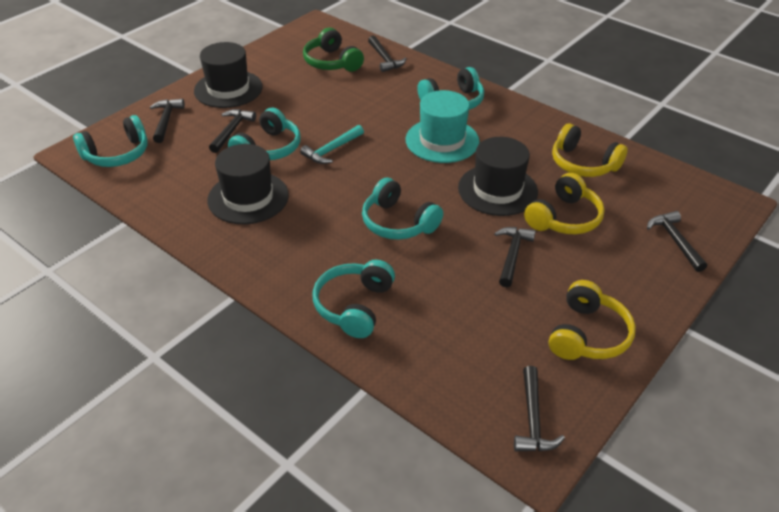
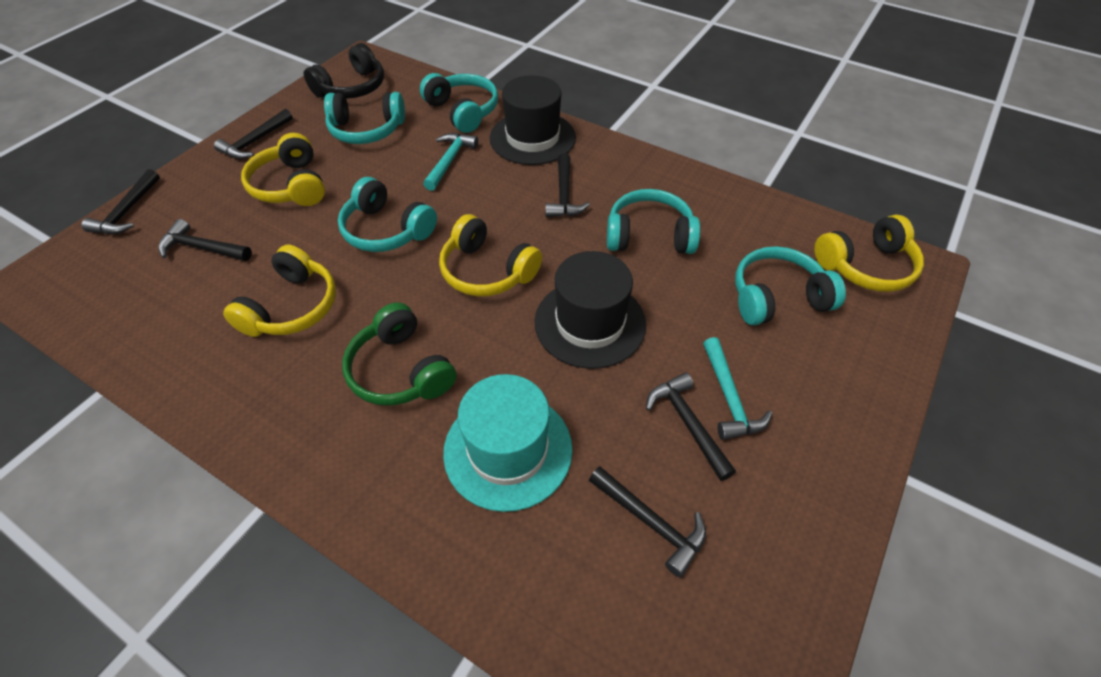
black hat: [194,42,263,108] [207,144,289,224] [458,137,538,216] = 3 -> [490,75,576,165] [535,251,646,369] = 2
black headphones: none = 0 -> [304,43,384,99] = 1
turquoise hammer: [300,125,364,164] = 1 -> [423,133,478,191] [703,337,773,440] = 2
yellow headphones: [524,173,604,234] [549,280,636,360] [552,123,628,177] = 3 -> [223,245,336,337] [241,133,325,206] [439,214,542,296] [814,215,924,292] = 4

